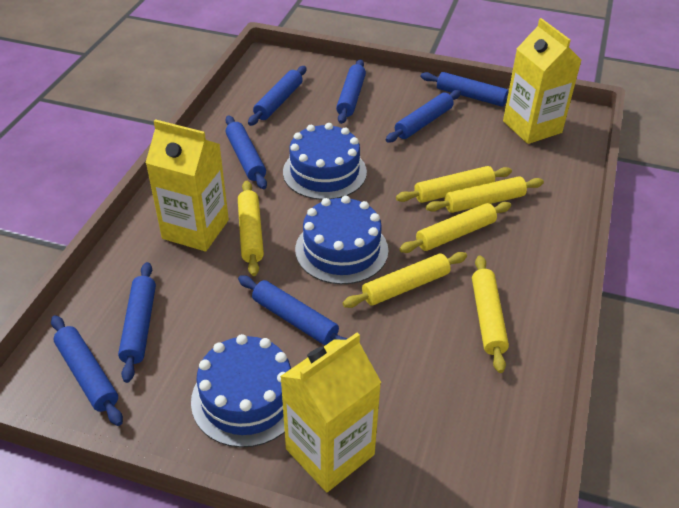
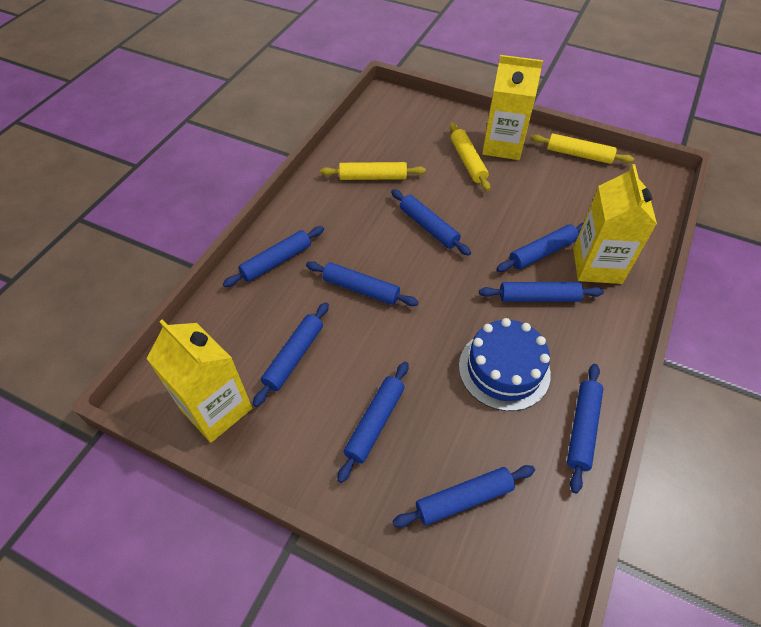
blue cake: [191,334,291,447] [283,123,367,200] [295,196,388,284] = 3 -> [459,318,551,411] = 1
blue rolling pin: [51,315,123,426] [118,262,156,383] [225,116,267,189] [238,275,348,345] [248,66,306,126] [336,59,366,124] [386,90,461,143] [420,72,509,107] = 8 -> [223,226,324,287] [253,302,329,407] [306,261,419,306] [337,362,409,483] [391,189,471,256] [392,465,535,528] [479,282,604,302] [496,222,584,272] [567,364,603,493] = 9
yellow rolling pin: [238,181,264,276] [343,252,467,308] [396,166,512,203] [399,202,511,253] [426,176,544,213] [472,256,509,373] = 6 -> [320,162,426,180] [450,123,490,191] [531,134,634,164] = 3

